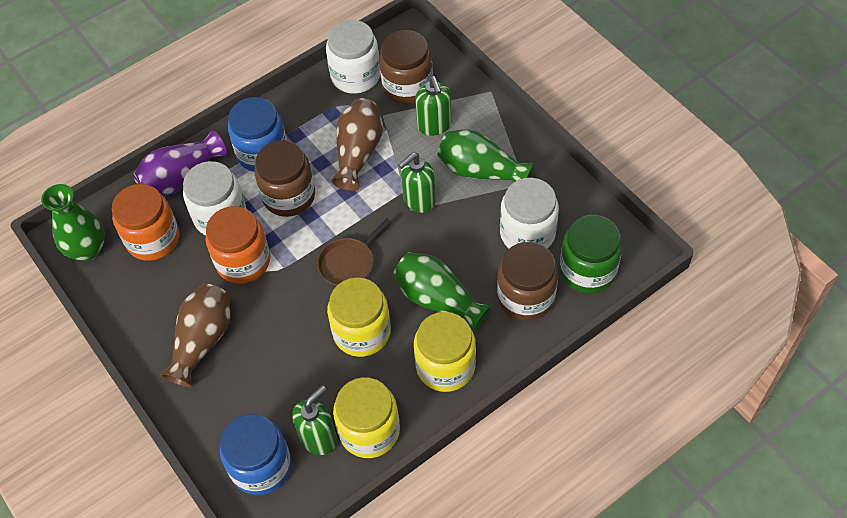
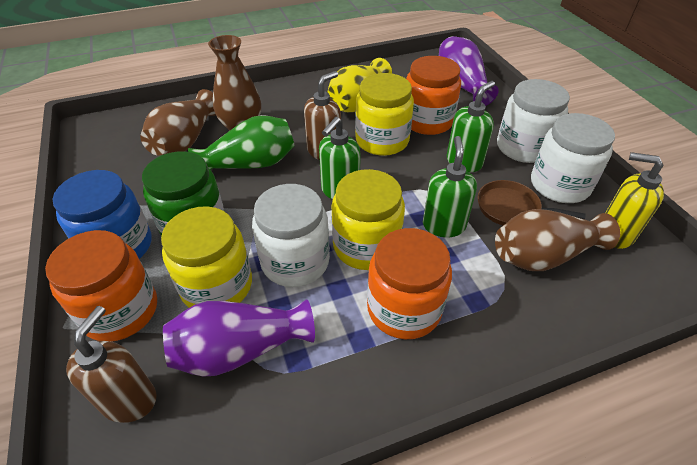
blue jar: [220,414,291,495] [228,97,287,172] = 2 -> [53,170,152,259] = 1
brown jar: [254,140,315,217] [379,30,433,104] [497,242,558,321] = 3 -> none = 0
brown soap dispenser: none = 0 -> [66,306,157,423] [304,71,341,160] = 2
brown vase: [160,284,230,387] [331,98,383,191] = 2 -> [140,89,216,156] [208,35,261,131] [495,209,620,271] = 3
green vase: [41,184,105,261] [393,252,491,332] [437,129,533,182] = 3 -> [188,115,295,170] = 1
orange jar: [112,184,179,261] [206,206,270,284] = 2 -> [45,230,157,342] [367,228,452,339] [406,56,461,135] = 3
purple vase: [133,130,227,196] = 1 -> [163,299,315,377] [439,36,499,106] = 2
yellow soap dispenser: none = 0 -> [606,152,664,249] = 1
yellow vase: none = 0 -> [327,58,392,113] = 1

